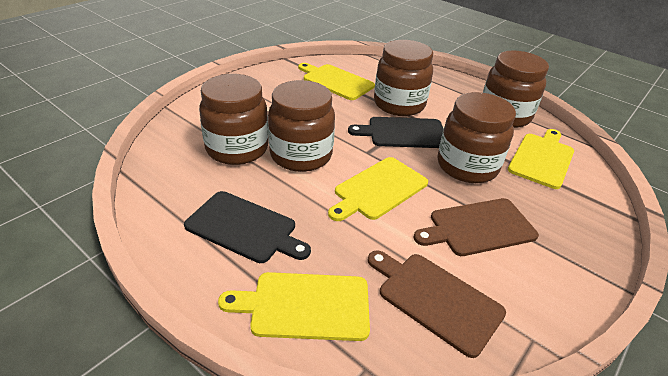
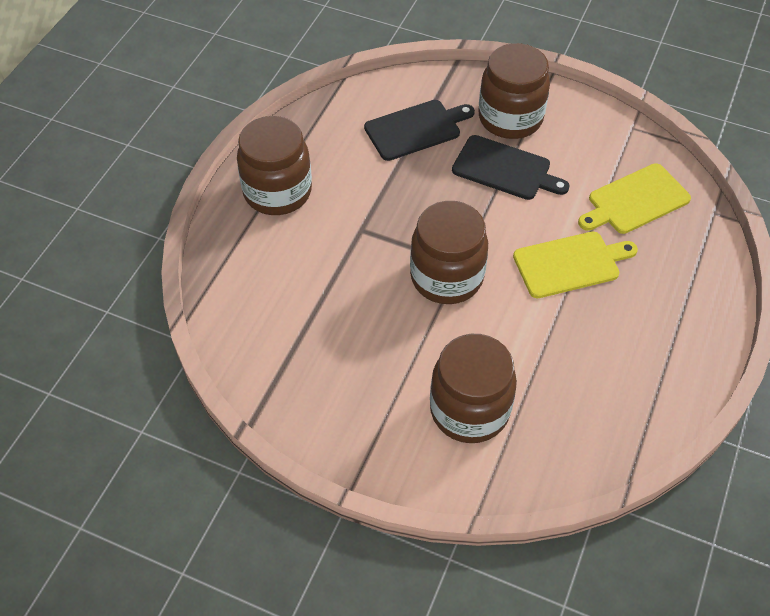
brown cutting board: [368,250,506,358] [413,198,539,256] = 2 -> none = 0
brown jar: [199,74,268,165] [268,80,335,172] [374,40,433,116] [438,92,516,183] [483,50,549,128] = 5 -> [237,116,312,215] [410,201,488,304] [430,334,517,443] [478,43,550,139] = 4
yellow cutting board: [218,272,370,341] [298,63,375,100] [328,157,428,221] [508,129,574,189] = 4 -> [513,231,638,298] [578,163,691,234] = 2

